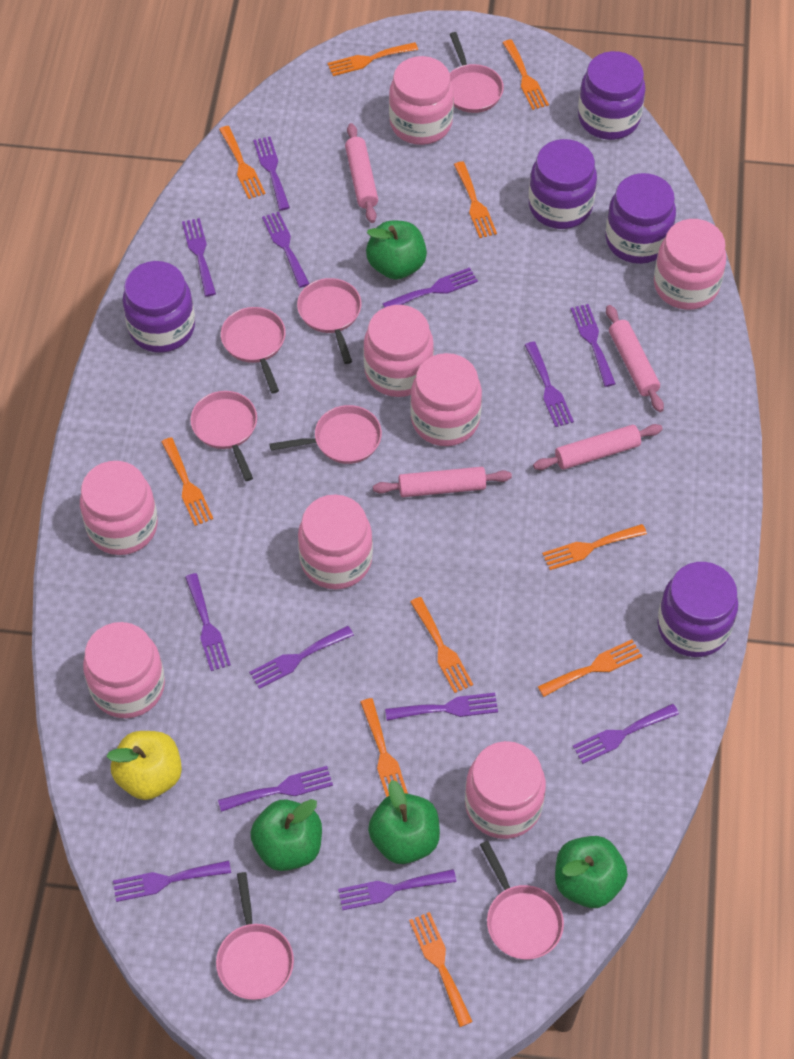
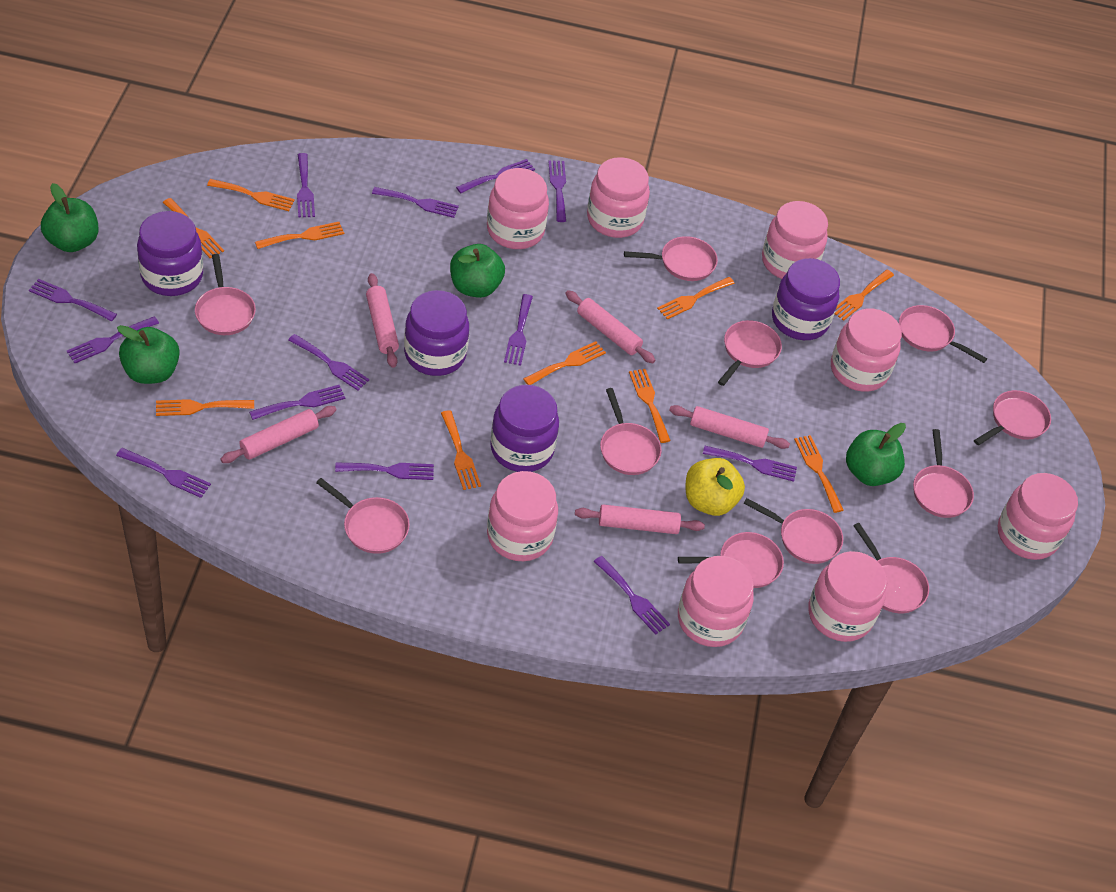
pink pan: [191,391,257,481] [216,872,294,1000] [221,307,286,394] [270,405,382,464] [297,278,361,364] [450,32,504,113] [480,841,564,960] = 7 -> [195,254,256,335] [316,478,410,554] [600,388,662,475] [624,236,718,281] [678,532,784,588] [718,320,782,386] [743,498,843,564] [853,523,929,613] [899,305,987,363] [913,429,974,518] [974,390,1051,445] = 11
pink rolling pin: [345,123,378,223] [373,467,512,497] [533,424,663,470] [606,305,664,412] = 4 -> [220,406,336,463] [366,273,399,368] [565,290,655,363] [575,505,705,534] [669,405,790,449] = 5
purple jar: [122,261,195,353] [529,139,597,229] [578,51,646,140] [605,173,676,264] [657,562,738,657] = 5 -> [137,211,203,296] [404,290,469,376] [490,385,559,472] [772,258,840,340] = 4

